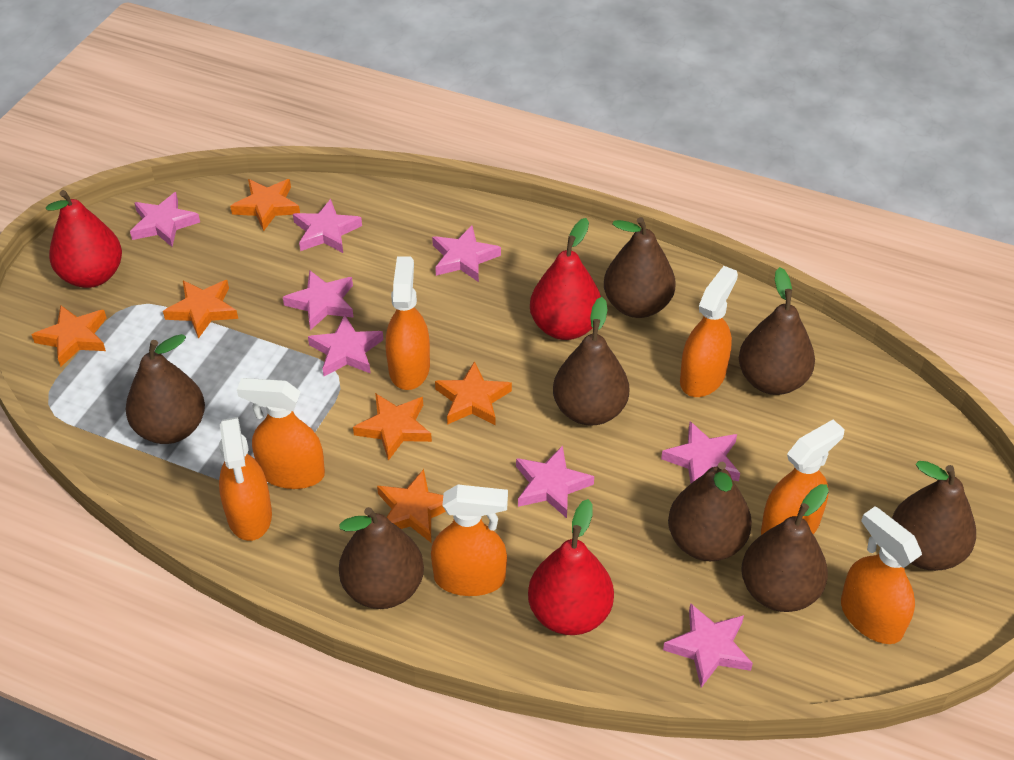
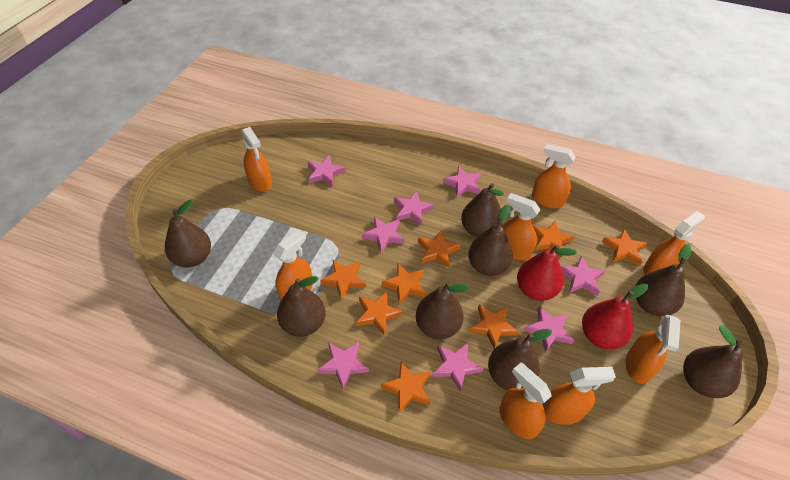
orange spray bottle: [219,417,272,541] [237,378,325,489] [386,256,430,390] [431,485,508,596] [680,266,738,397] [761,420,844,535] [841,507,922,644] = 7 -> [241,127,272,192] [274,230,313,301] [500,363,552,439] [502,193,540,261] [532,144,575,208] [543,367,616,425] [626,315,681,384] [643,211,705,275] = 8
orange star: [32,305,106,367] [163,280,238,339] [230,179,300,231] [353,393,432,461] [377,469,446,542] [435,361,512,426] = 6 -> [320,260,366,300] [356,291,403,335] [381,361,431,413] [382,264,426,304] [418,230,461,268] [469,305,519,349] [533,221,575,257] [602,229,647,266] = 8
red pear: [46,190,122,288] [528,499,614,635] [530,218,601,340] = 3 -> [517,245,577,301] [582,284,648,349] = 2

